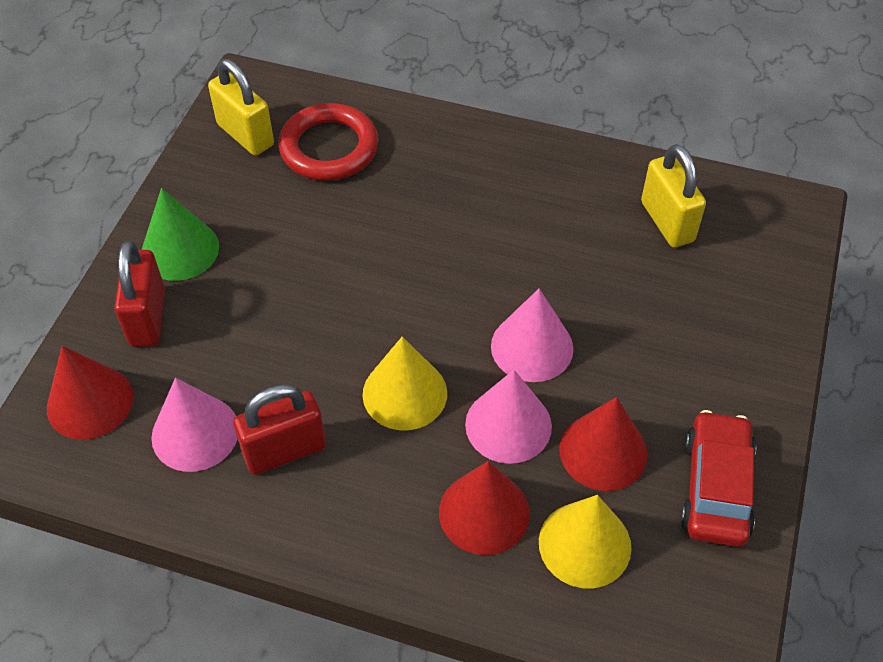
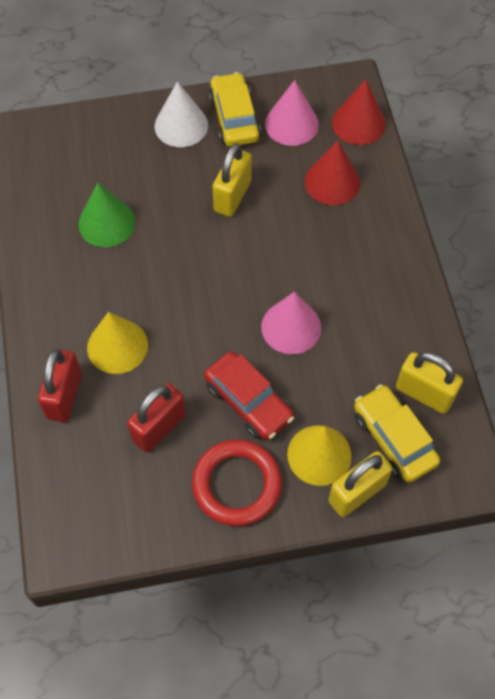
pink cone: [151,378,237,472] [465,370,552,464] [491,289,574,382] = 3 -> [261,292,321,354] [265,80,319,146] = 2
red cone: [47,346,133,440] [439,461,530,555] [559,397,647,491] = 3 -> [305,140,360,205] [332,79,386,145] = 2
white cone: none = 0 -> [154,82,208,147] = 1
yellow car: none = 0 -> [209,72,261,147] [354,384,440,482] = 2
yellow padlock: [208,59,274,156] [641,144,706,248] = 2 -> [212,143,252,217] [328,451,393,517] [396,352,463,414] = 3

